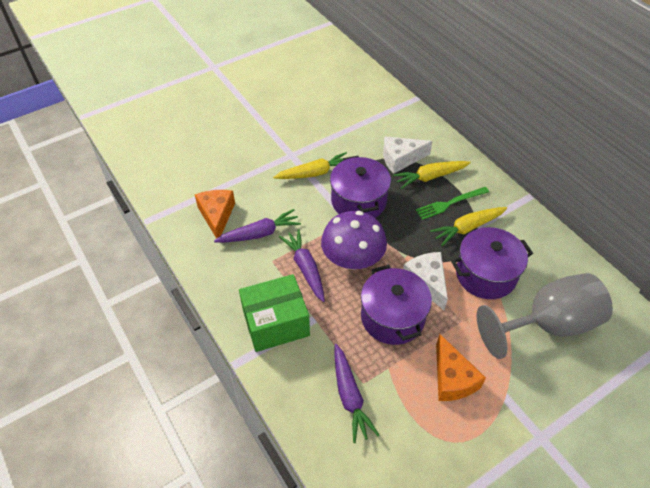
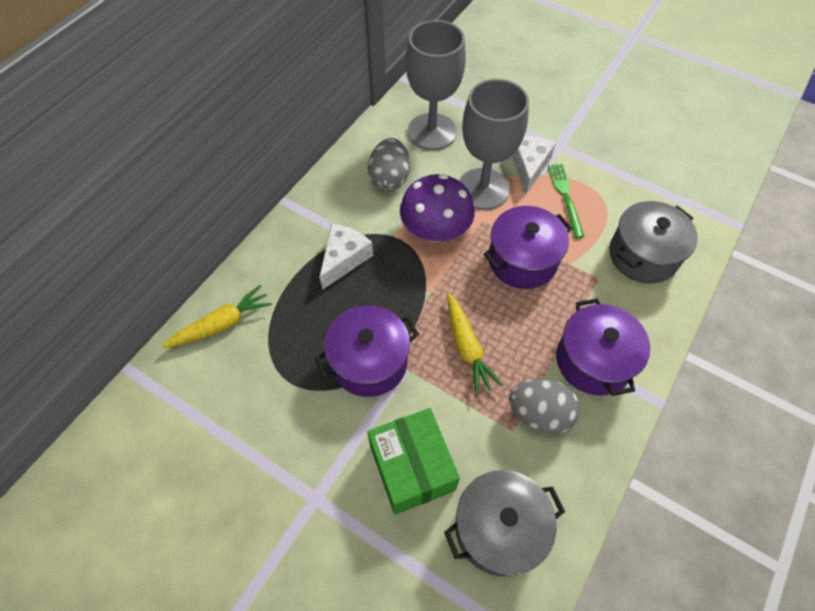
grey egg: none = 0 -> [368,138,410,191] [509,378,580,434] = 2
grey goblet: [477,273,613,359] = 1 -> [406,20,466,150] [459,79,529,210] = 2
grey pot: none = 0 -> [444,470,565,577] [609,201,698,284] = 2
orange cheese: [195,190,235,239] [436,334,486,401] = 2 -> none = 0
purple carrot: [214,209,301,243] [279,229,325,302] [334,344,379,443] = 3 -> none = 0
yellow carrot: [273,152,347,179] [393,161,471,189] [430,207,507,246] = 3 -> [162,285,272,348] [447,293,503,395] = 2

